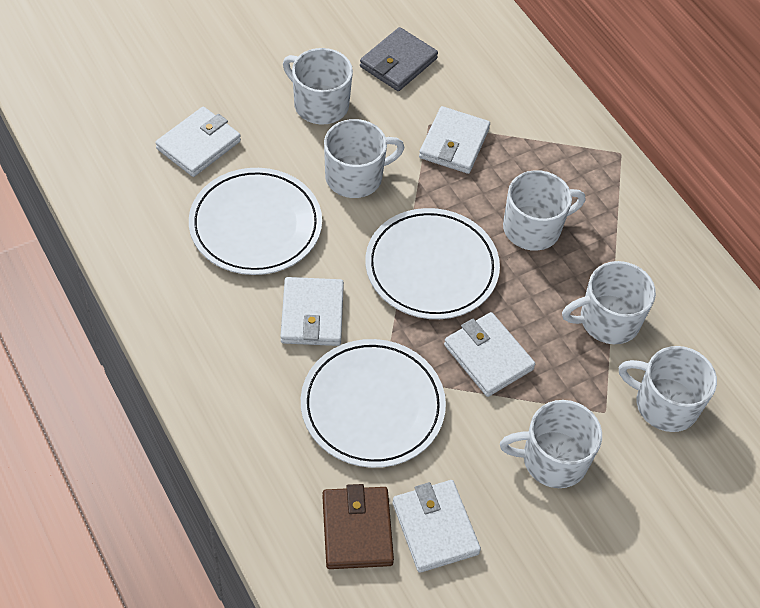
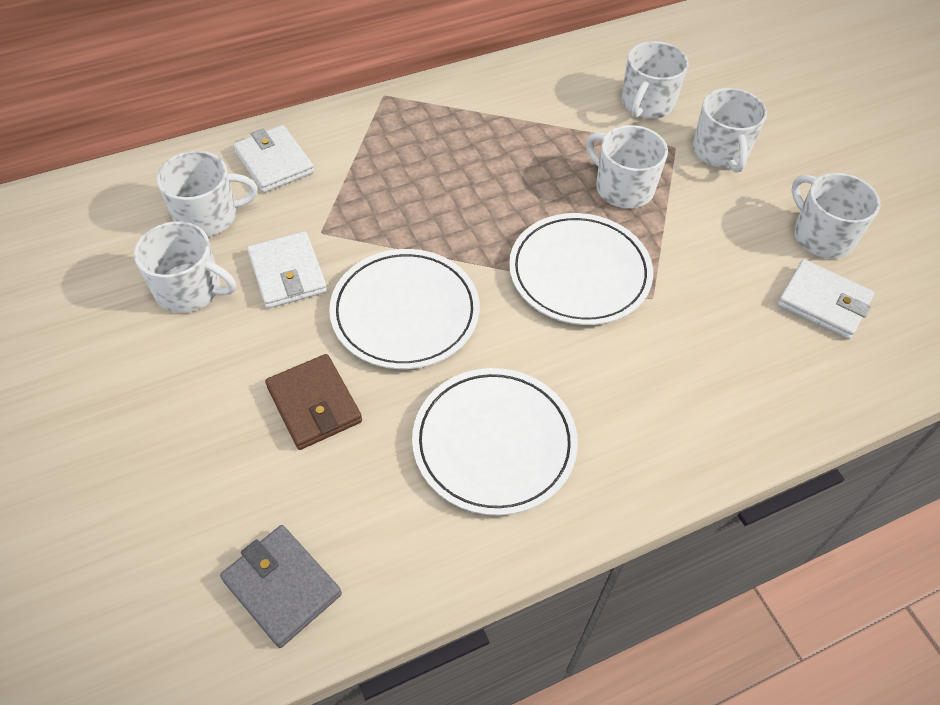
white wallet: [155,107,241,177] [280,277,344,346] [392,480,481,573] [419,106,490,174] [444,312,535,397] = 5 -> [233,125,314,193] [247,231,327,309] [777,260,874,340] = 3

